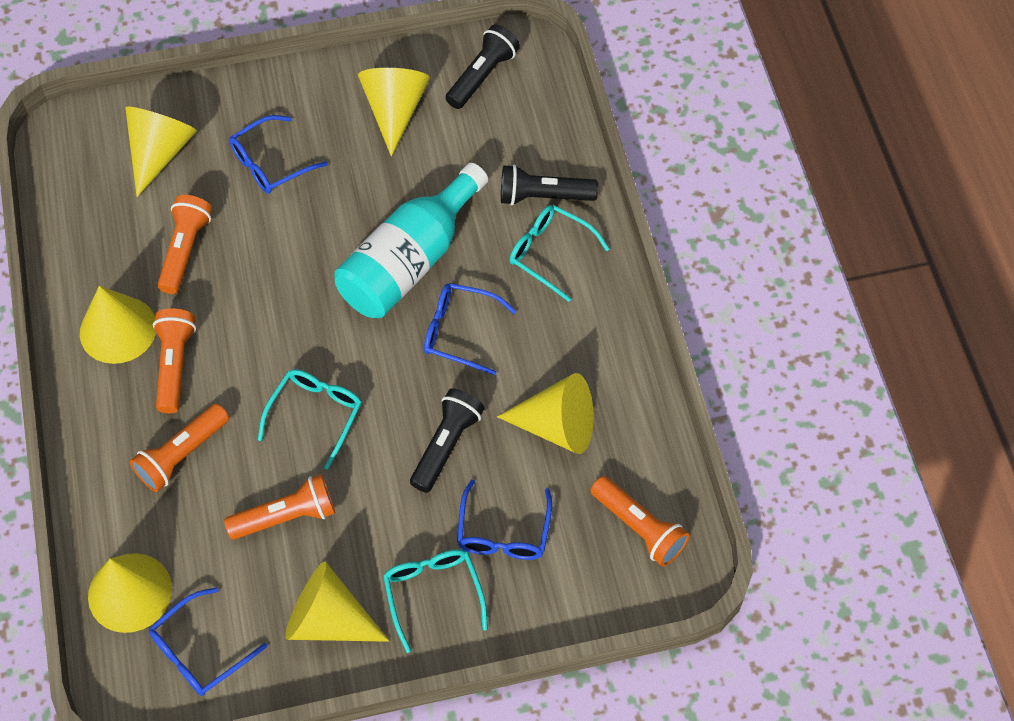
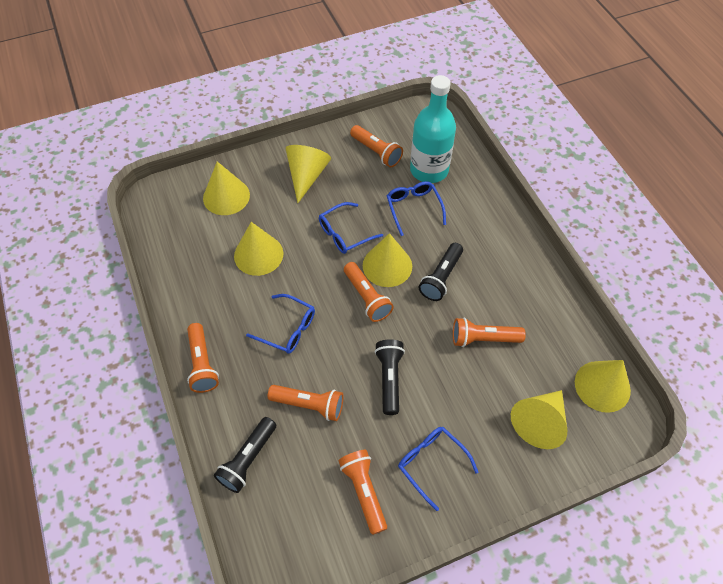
orange flashlight: [130,404,229,492] [153,308,196,413] [157,195,213,294] [224,474,335,540] [591,476,690,566] = 5 -> [187,323,219,393] [268,385,343,421] [338,450,387,535] [344,262,394,322] [350,125,403,167] [453,318,526,347] = 6
turquoise glasses: [258,369,362,470] [383,549,488,653] [509,205,609,302] = 3 -> none = 0

